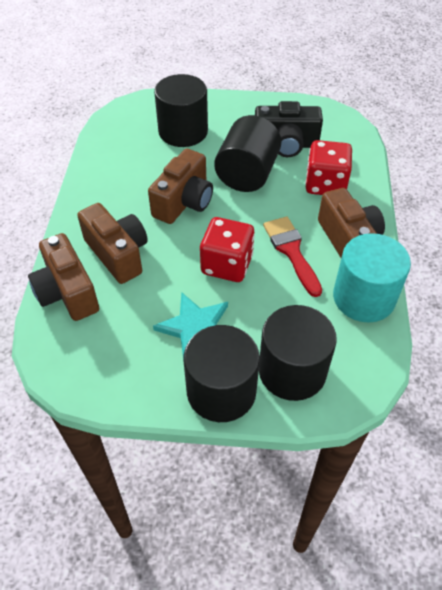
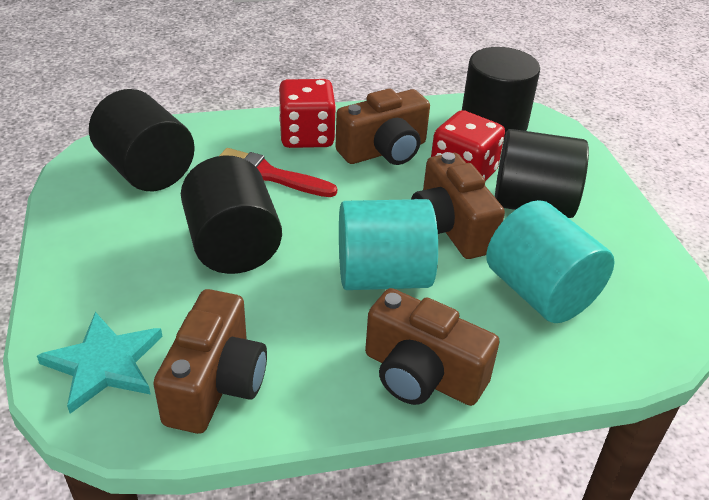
black camera: [255,101,323,157] = 1 -> none = 0
turquoise cylinder: [333,233,411,323] = 1 -> [339,199,438,290] [486,200,615,323] = 2

